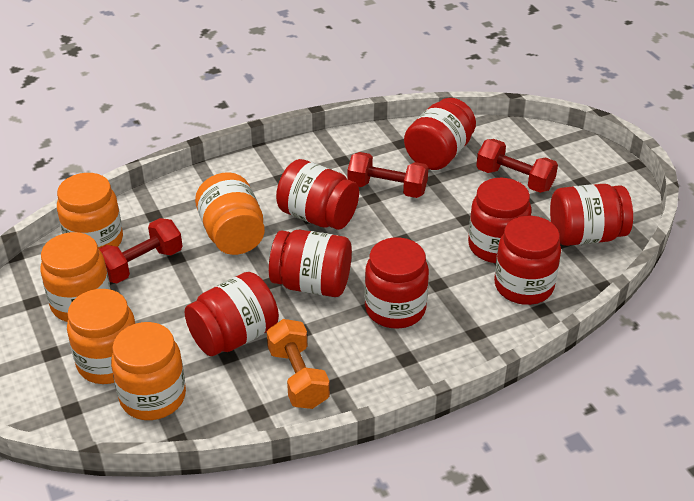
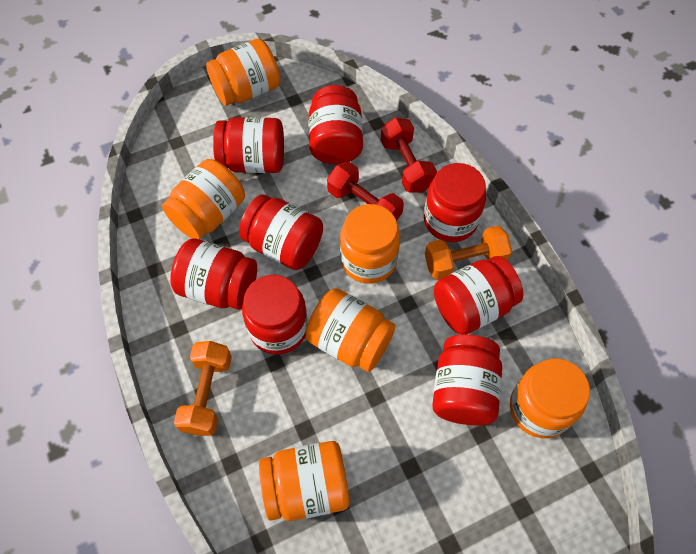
orange dumbbell: [267,319,330,409] = 1 -> [174,341,232,436] [425,225,512,280] = 2
orange jar: [41,232,111,322] [57,173,123,249] [67,289,135,384] [111,322,186,420] [195,172,265,255] = 5 -> [162,159,245,240] [206,39,280,106] [259,441,350,521] [305,288,395,372] [340,204,400,284] [510,358,590,438] = 6
red dumbbell: [99,218,182,283] [348,152,428,198] [476,139,558,193] = 3 -> [327,162,404,221] [381,118,437,193] = 2

